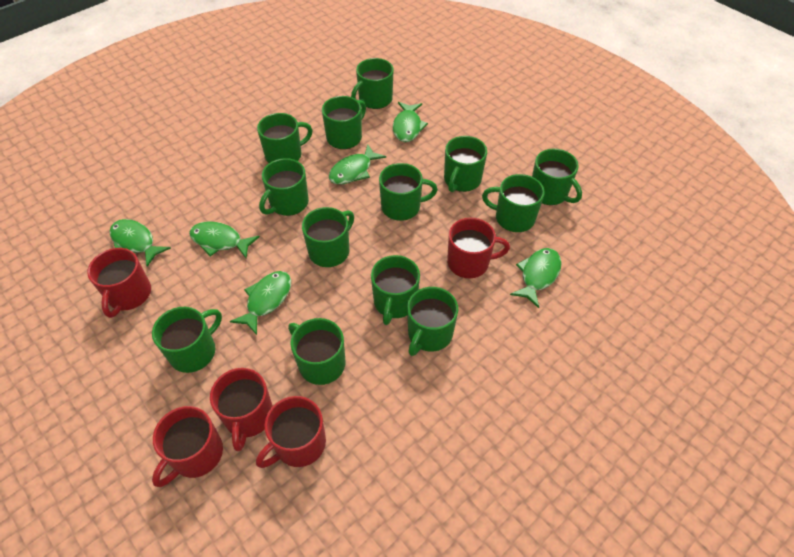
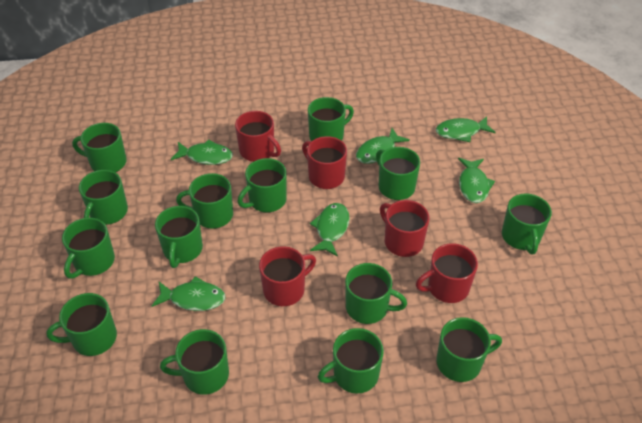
green mug: [152,307,222,373] [257,113,313,163] [259,158,309,216] [288,318,345,385] [302,207,354,267] [322,96,366,149] [351,58,394,109] [371,255,420,325] [379,163,438,221] [407,287,458,356] [444,136,487,192] [482,174,545,232] [532,149,582,205] = 13 -> [46,293,117,356] [62,218,115,279] [72,123,127,173] [79,170,128,225] [155,206,203,268] [160,329,229,395] [176,173,233,229] [237,158,287,212] [308,97,354,141] [318,328,384,394] [345,263,407,324] [376,147,420,200] [437,317,502,382] [502,194,552,254] = 14

